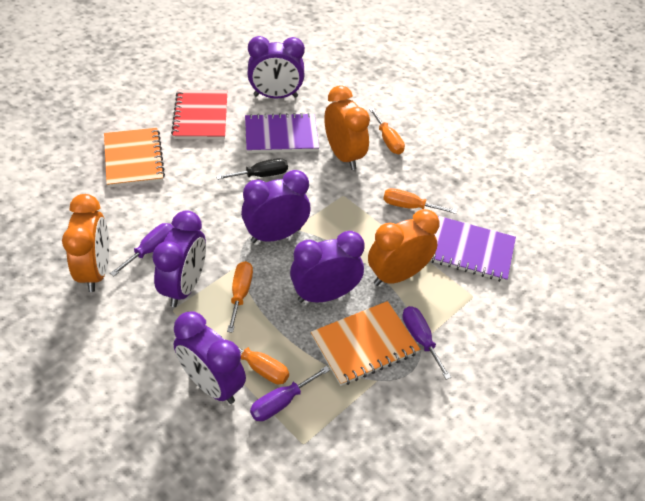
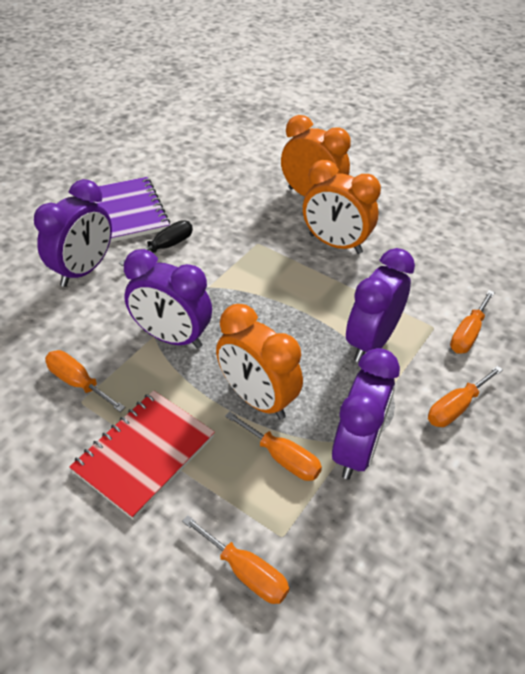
orange notebook: [104,128,165,188] [311,301,420,386] = 2 -> none = 0
orange screwdriver: [217,333,289,384] [227,261,253,333] [369,108,405,154] [383,188,457,214] = 4 -> [45,350,125,412] [182,515,289,604] [225,411,322,481] [428,366,503,427] [450,290,495,353] = 5
purple clock: [152,210,206,307] [174,311,246,404] [241,170,310,243] [247,36,305,98] [290,231,365,303] = 5 -> [34,179,112,287] [124,249,212,349] [332,348,400,479] [346,248,415,362] = 4
purple notebook: [245,113,319,153] [430,216,516,282] = 2 -> [95,177,170,242] = 1
purple screwdriver: [110,223,174,276] [250,366,330,421] [403,306,451,380] = 3 -> none = 0

